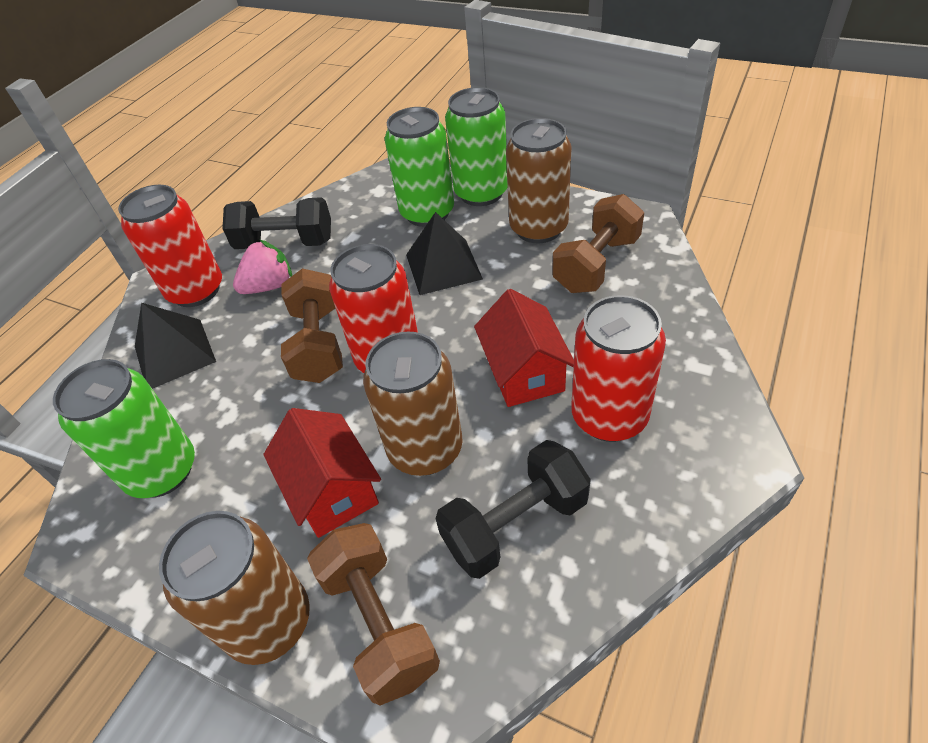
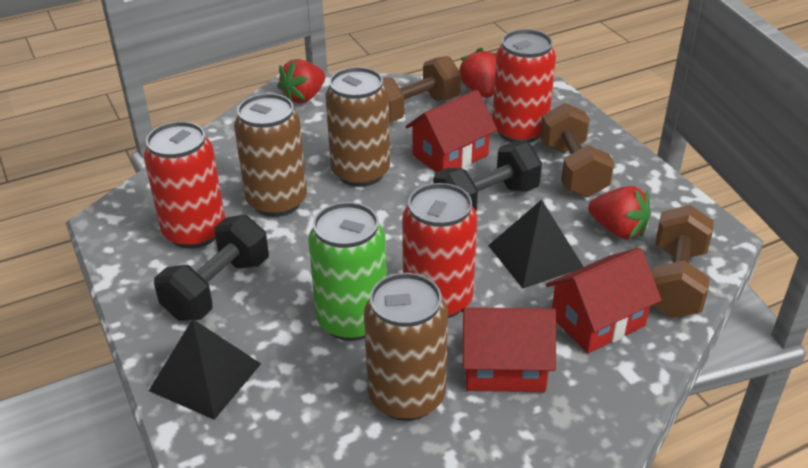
green can: [53,359,195,498] [385,107,454,227] [445,87,508,206] = 3 -> [308,202,387,341] = 1
pink strawberry: [233,240,292,294] = 1 -> none = 0
red house: [263,408,381,538] [474,289,574,407] = 2 -> [405,90,497,172] [461,307,556,392] [546,248,662,353] = 3
red strawberry: none = 0 -> [277,59,325,103] [459,48,496,98] [588,186,651,239] = 3

